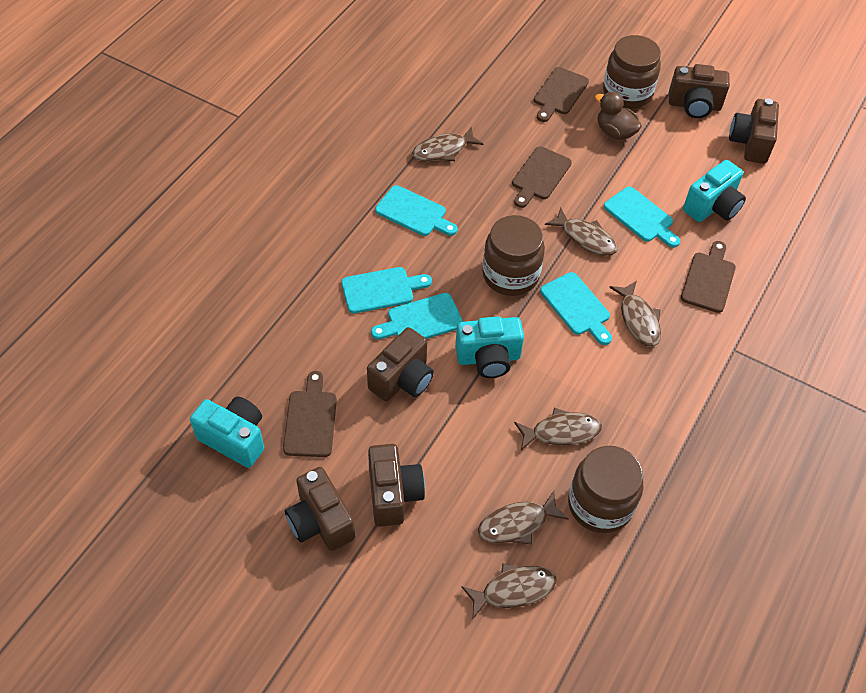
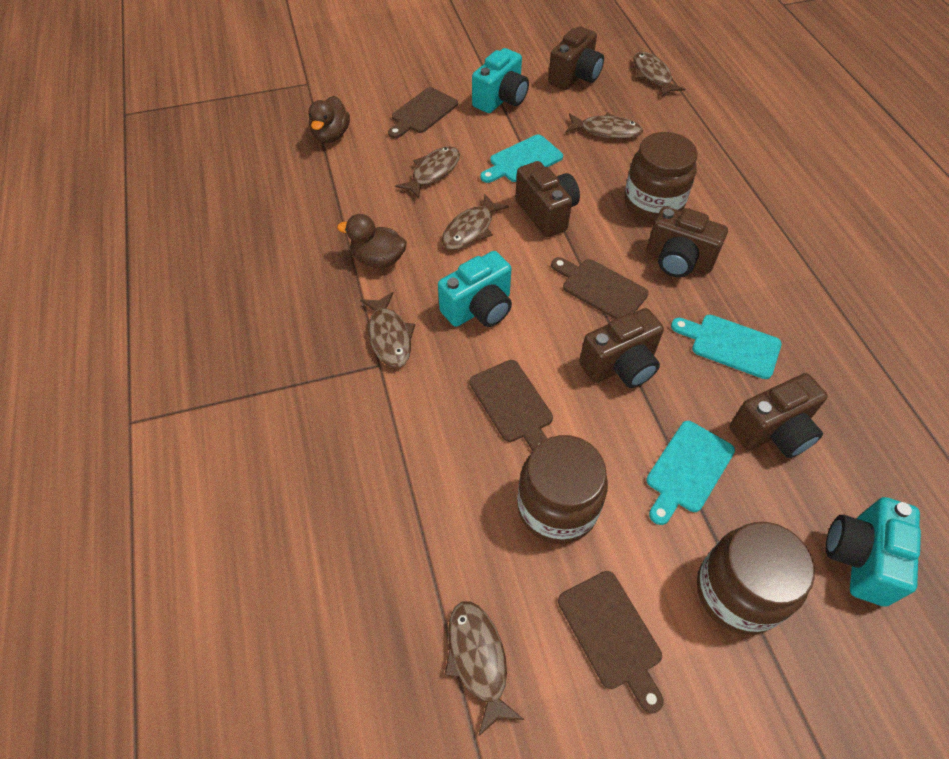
brown duck: [595,92,642,140] = 1 -> [308,96,350,143] [337,214,407,268] = 2
turquoise cutting board: [341,267,432,313] [371,293,463,339] [375,185,458,236] [540,272,612,345] [604,187,680,248] = 5 -> [480,135,563,183] [646,421,735,525] [671,315,782,379] = 3

